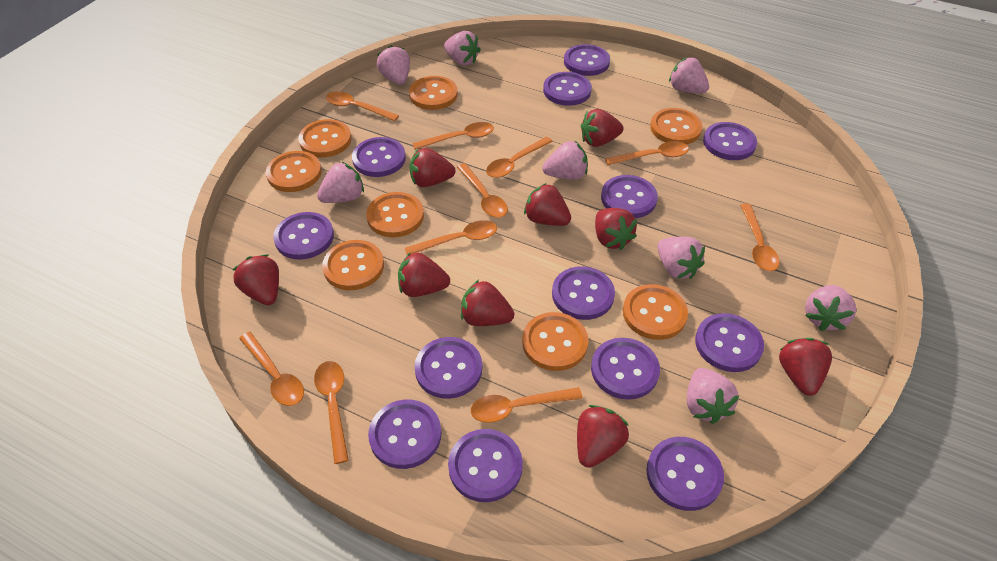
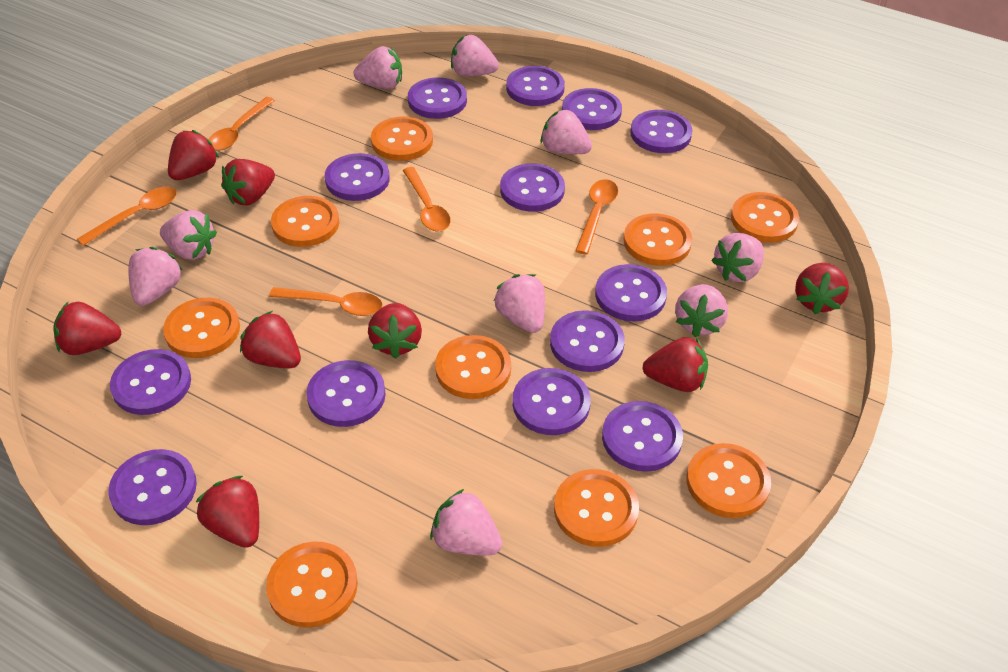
orange button: [266,151,322,192] [298,119,351,157] [322,240,384,290] [366,192,424,237] [409,76,458,110] [522,312,588,371] [623,284,688,340] [650,108,703,144] = 8 -> [163,298,240,358] [266,542,358,628] [271,196,339,247] [371,116,433,161] [435,335,511,399] [554,469,639,547] [623,213,692,266] [686,443,771,518] [731,192,799,243] = 9
orange spoon: [239,332,304,406] [314,361,349,464] [326,91,399,121] [405,220,497,255] [412,122,494,150] [457,163,508,218] [471,387,583,423] [486,137,553,178] [605,141,689,165] [740,203,780,272] = 10 -> [77,187,177,246] [209,97,275,151] [269,287,383,316] [403,167,451,232] [575,179,618,255] = 5
pink strawberry: [317,162,364,203] [377,45,410,85] [444,31,481,65] [542,141,588,180] [657,237,705,279] [669,57,709,93] [687,368,740,424] [805,285,856,331] = 8 -> [128,247,182,306] [160,210,217,260] [354,46,402,89] [430,489,502,556] [451,35,499,76] [494,274,545,333] [540,109,592,154] [675,284,728,337] [711,233,764,282] = 9
red strawberry: [233,254,279,305] [398,253,450,297] [409,148,455,187] [461,280,514,326] [524,183,571,226] [577,405,629,468] [581,109,624,147] [595,208,637,250] [779,338,832,396] = 9 -> [53,302,121,355] [168,130,219,180] [196,476,259,548] [221,159,275,205] [240,311,301,368] [368,303,422,359] [642,337,708,392] [795,263,849,314] = 8

